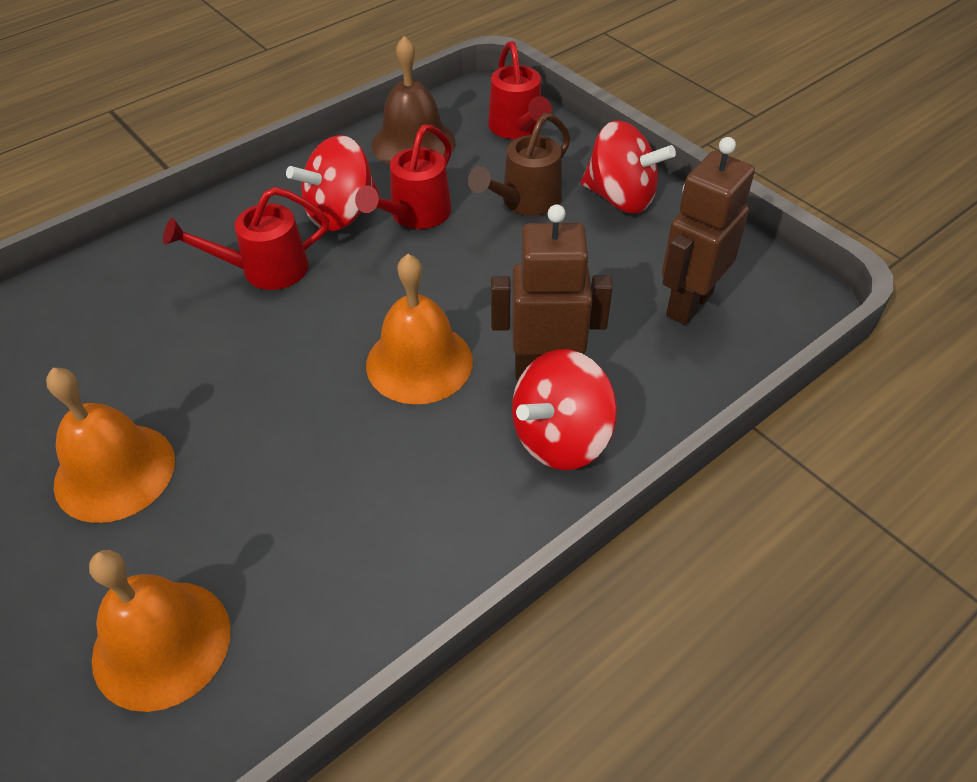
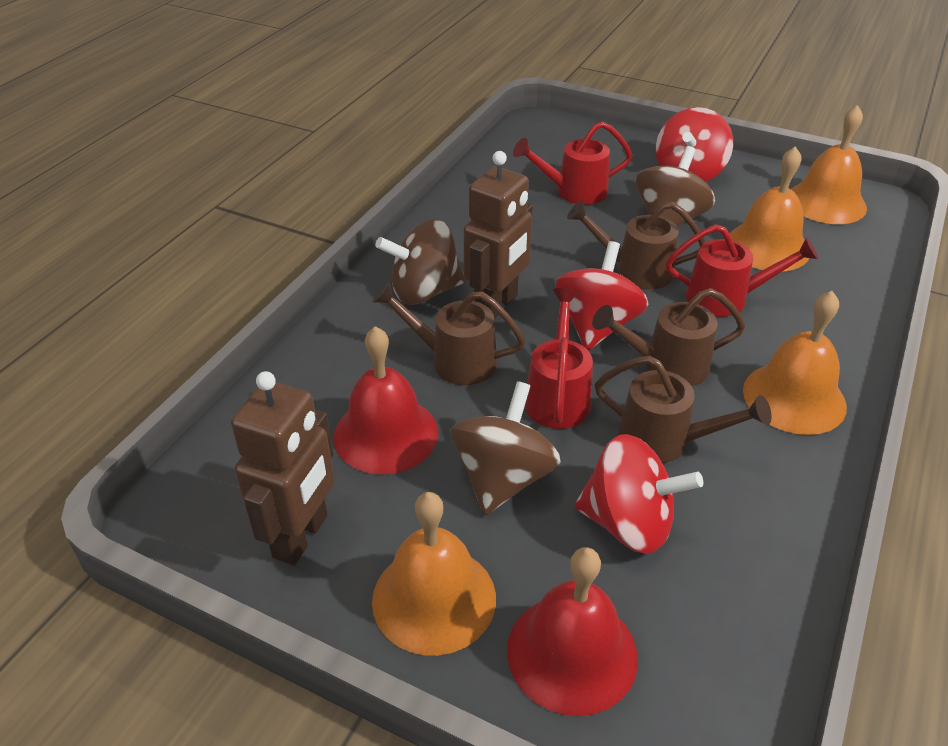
brown bell: [371,36,456,166] = 1 -> none = 0
brown spinning top: none = 0 -> [375,219,466,305] [451,381,561,515] [636,146,715,226] = 3
brown watering can: [468,113,570,216] = 1 -> [372,282,526,385] [567,201,705,290] [592,288,746,386] [595,356,772,463] = 4
orange bell: [46,368,175,523] [89,550,231,712] [366,254,473,404] = 3 -> [372,492,496,656] [729,146,809,272] [743,291,847,435] [791,105,867,224] = 4
red bell: none = 0 -> [333,326,438,474] [507,547,638,716] = 2

